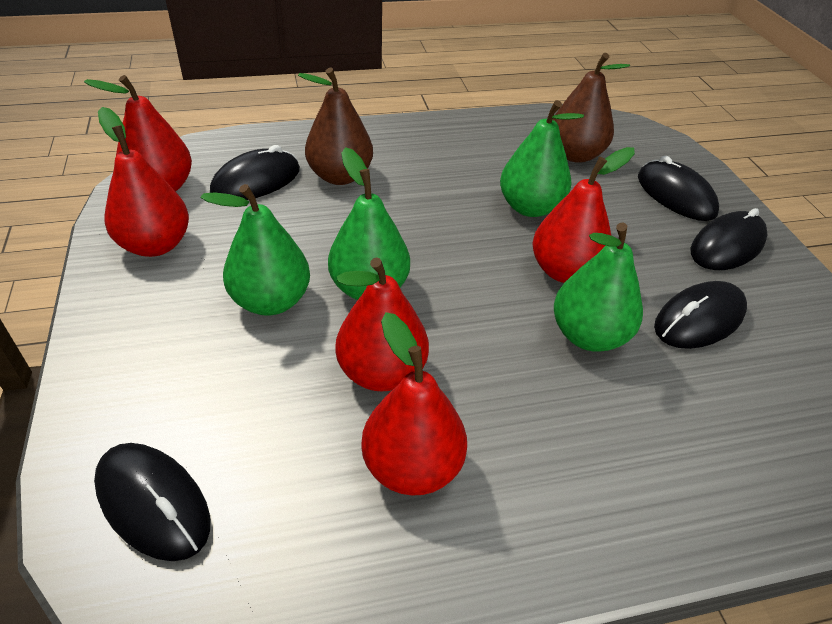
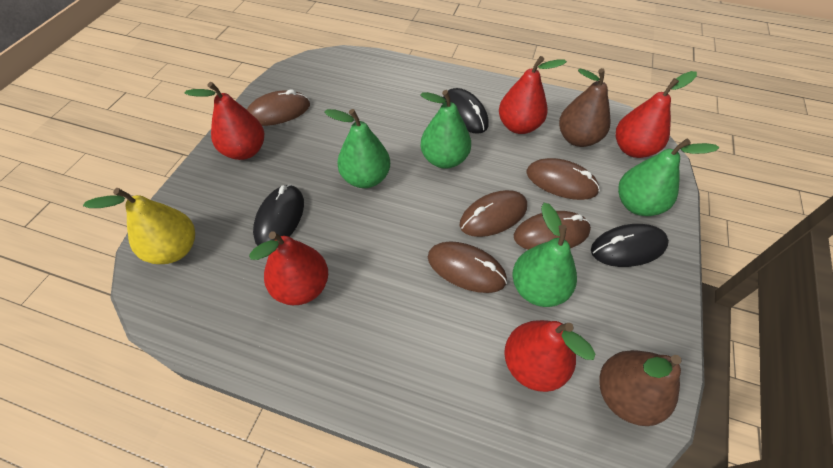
black mouse: [94,443,210,561] [210,145,300,200] [638,156,719,221] [654,281,747,349] [691,208,767,270] = 5 -> [253,184,304,246] [442,88,488,134] [591,224,669,267] = 3
brown mouse: none = 0 -> [247,89,310,126] [428,241,507,293] [460,190,527,237] [514,211,591,250] [526,158,600,200] = 5
yellow pear: none = 0 -> [83,188,195,264] = 1

